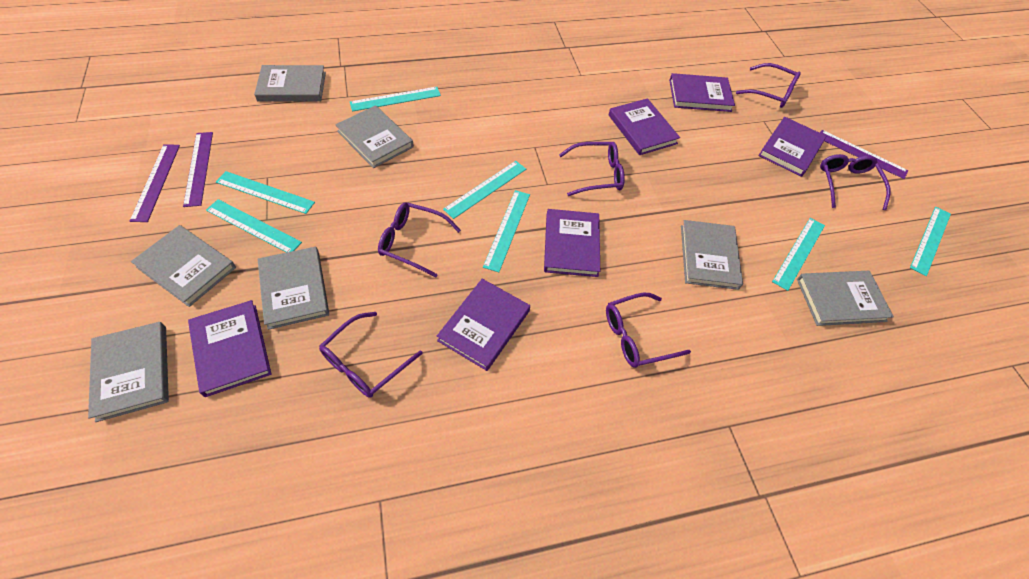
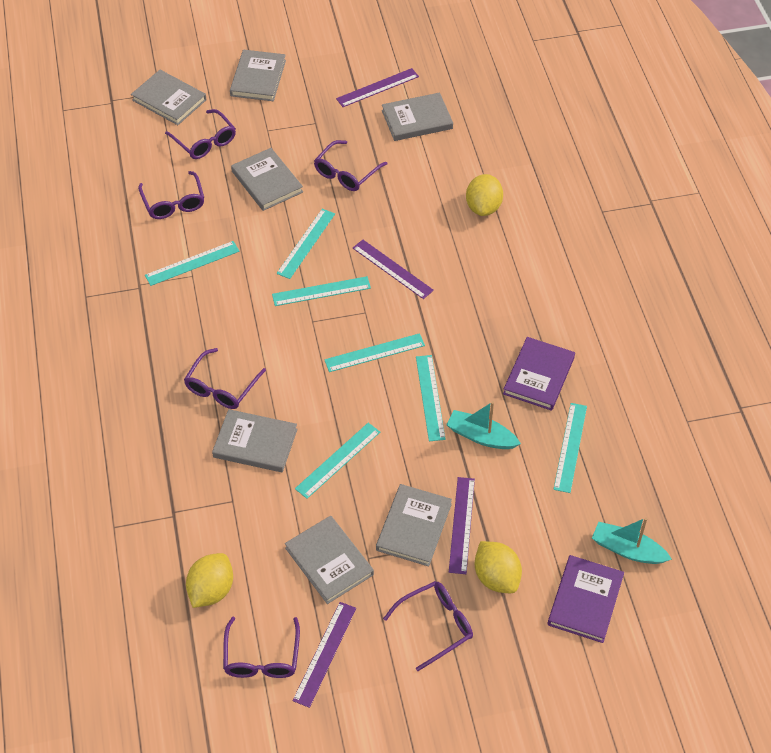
purple book: [188,300,271,397] [437,279,530,371] [544,209,600,277] [609,98,680,155] [669,73,735,112] [758,117,826,177] = 6 -> [503,337,575,411] [547,555,624,643] = 2
purple ruler: [130,144,180,222] [183,132,213,207] [820,130,908,179] = 3 -> [293,602,356,708] [336,68,419,107] [353,240,434,299] [449,477,475,574] = 4
turquoise boat: none = 0 -> [446,401,521,449] [592,517,672,564] = 2
yellow lemon: none = 0 -> [186,553,233,608] [466,174,503,216] [475,541,522,593] = 3

